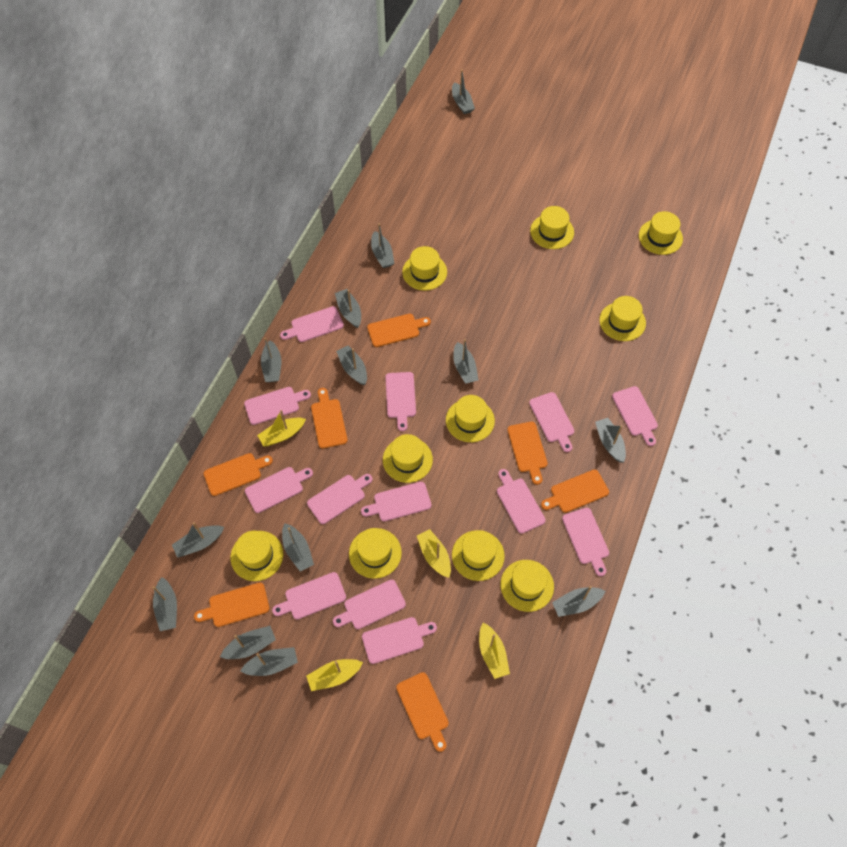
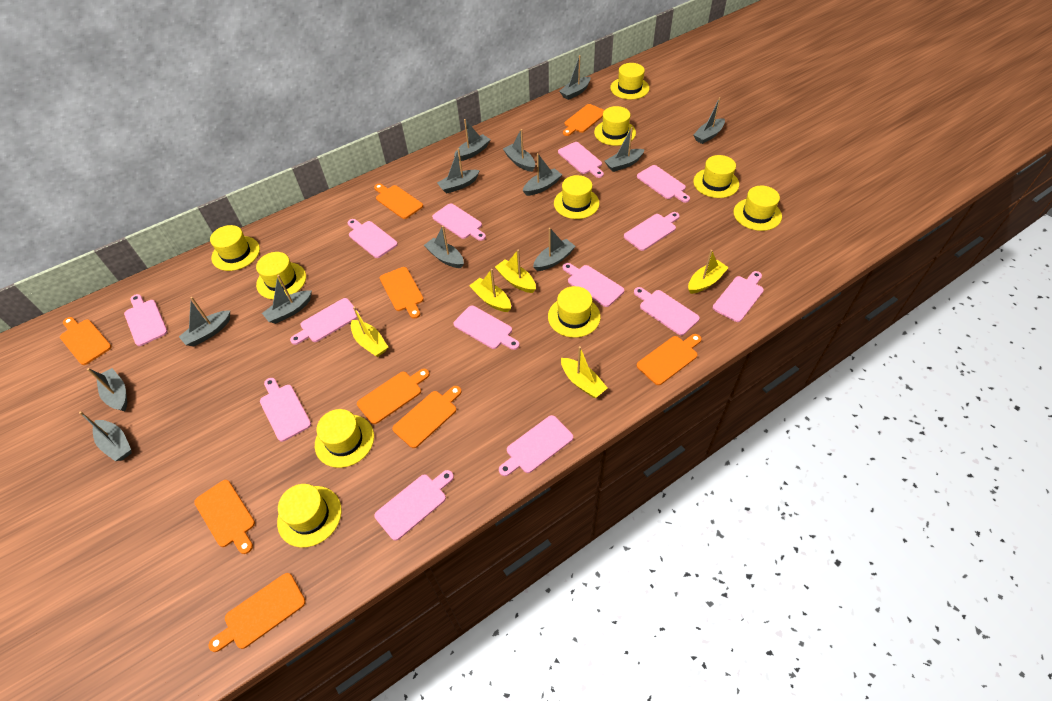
orange cutting board: [194,582,270,627] [203,453,273,496] [311,388,348,449] [367,314,431,347] [396,672,449,752] [507,422,548,485] [541,470,609,513] = 7 -> [60,317,112,365] [194,480,255,554] [208,573,306,652] [357,369,429,424] [374,184,423,219] [380,267,424,319] [392,386,462,448] [563,104,604,136] [636,334,702,385] = 9
pink cutting board: [244,387,311,425] [245,467,313,513] [272,572,346,620] [280,306,344,342] [307,474,373,524] [333,580,406,629] [361,482,432,521] [362,617,437,664] [385,372,416,431] [497,469,546,534] [529,392,574,452] [562,508,609,576] [612,386,658,446] = 13 -> [124,294,168,346] [260,378,311,442] [290,298,360,345] [347,219,398,258] [374,470,454,541] [432,203,486,241] [453,306,520,350] [499,415,573,476] [558,142,604,178] [562,263,624,307] [624,212,680,251] [634,287,700,335] [637,165,690,203] [713,271,764,322] = 14
yellow boat: [257,410,306,447] [306,659,363,691] [417,529,451,578] [479,623,510,679] = 4 -> [351,307,388,357] [469,269,511,312] [495,249,536,293] [561,346,608,398] [688,250,729,294] = 5

